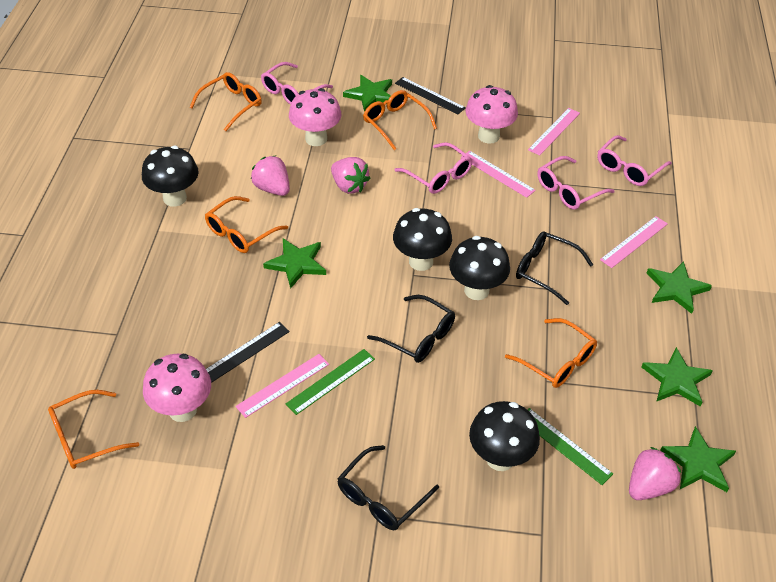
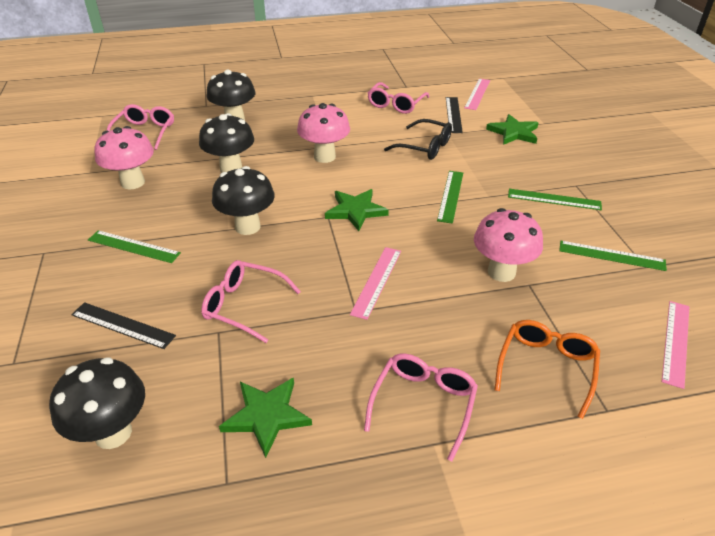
black glasses: [337,445,439,530] [367,295,455,363] [516,231,593,305] = 3 -> [384,119,452,160] = 1
green ruler: [286,349,375,415] [528,408,613,485] = 2 -> [88,230,181,263] [437,171,463,224] [508,189,602,210] [559,241,667,271] = 4
green star: [263,239,326,289] [343,75,392,112] [642,347,713,407] [647,261,712,314] [660,426,736,492] = 5 -> [219,378,312,458] [325,189,389,231] [486,114,538,145] = 3
orange glasses: [48,390,139,469] [190,72,262,131] [205,196,288,253] [363,90,437,150] [505,318,597,388] = 5 -> [495,320,600,419] = 1
pink ruler: [235,354,329,418] [461,151,536,198] [528,108,580,156] [600,216,668,268] = 4 -> [350,247,401,320] [464,78,490,110] [662,301,690,389] = 3
pink strawberry: [251,156,290,196] [331,157,370,194] [629,447,681,500] = 3 -> none = 0

